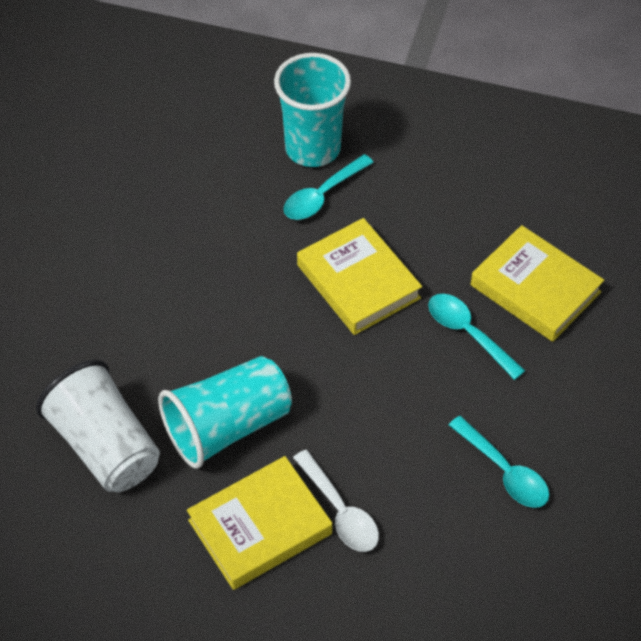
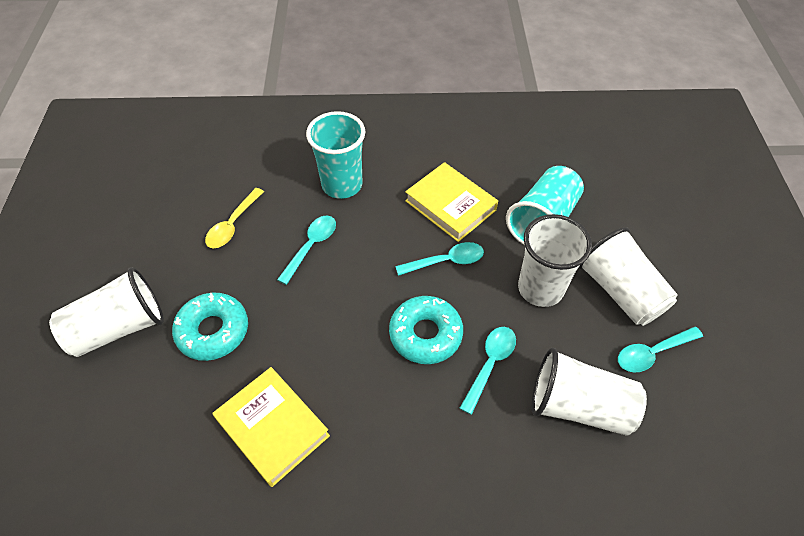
turquoise donut: none = 0 -> [172,292,248,361] [389,296,463,364] = 2
turquoise spoon: [284,154,374,220] [428,294,525,380] [449,416,549,508] = 3 -> [277,216,336,285] [395,242,484,276] [460,327,516,415] [618,327,703,372] = 4
white cup: [36,360,160,492] = 1 -> [49,267,164,357] [518,214,592,307] [532,348,647,436] [579,227,678,326] = 4
white spoon: [293,450,379,552] = 1 -> none = 0
yellow book: [187,456,332,590] [297,218,422,335] [471,225,604,342] = 3 -> [213,367,330,487] [405,162,498,242] = 2
yellow spoon: none = 0 -> [205,188,264,248] = 1

